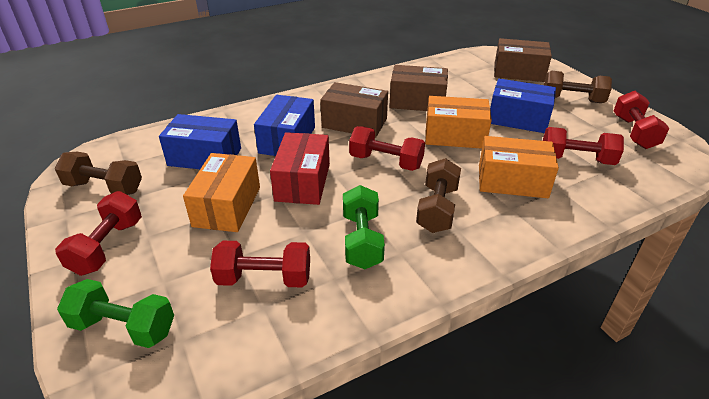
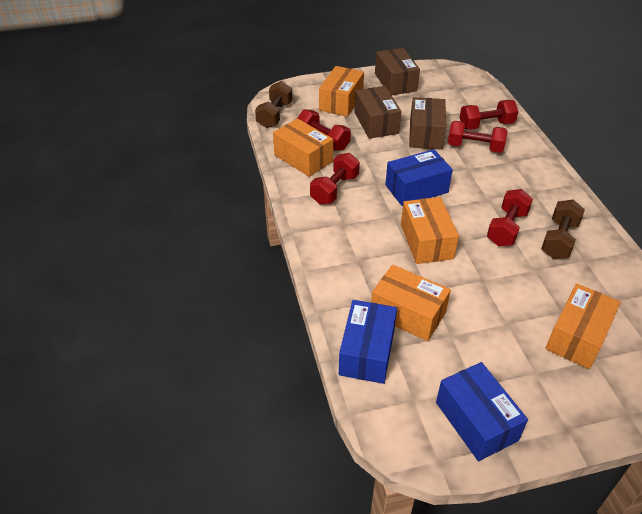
brown dumbbell: [55,152,142,195] [416,158,461,233] [544,71,612,103] = 3 -> [255,81,293,128] [541,200,585,259] = 2
green dumbbell: [57,279,174,348] [343,185,385,269] = 2 -> none = 0
orange box: [183,153,260,232] [425,96,492,149] [479,136,559,198] = 3 -> [273,118,333,177] [319,66,364,117] [371,265,451,341] [401,197,459,264] [545,284,621,369] = 5
red box: [270,132,330,205] = 1 -> none = 0

